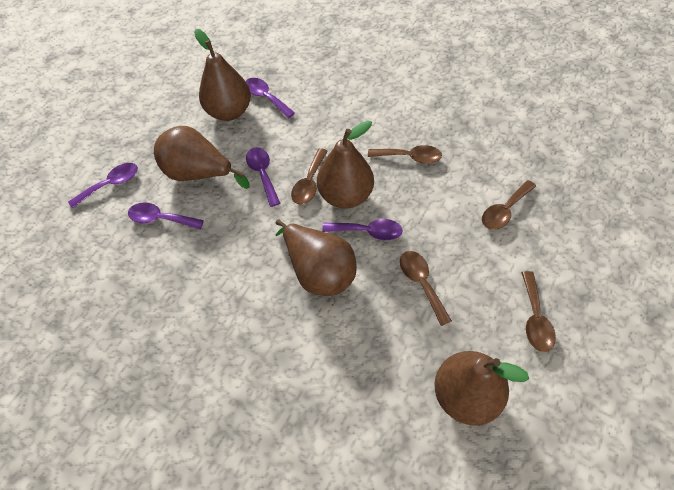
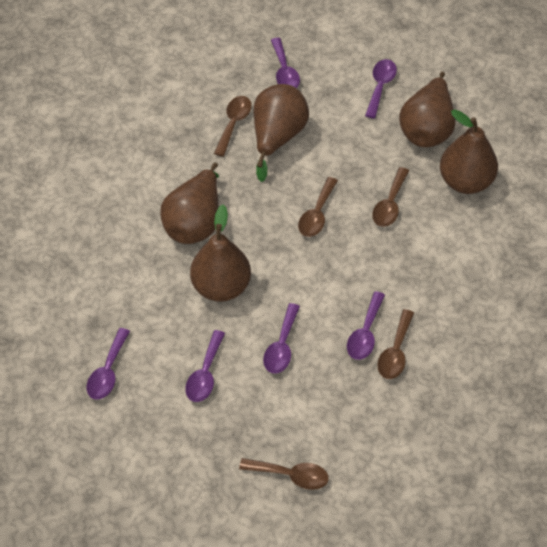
purple spoon: [68,163,138,208] [128,202,204,229] [246,78,295,118] [246,147,280,207] [322,219,403,241] = 5 -> [87,328,130,400] [185,330,225,402] [263,303,300,374] [271,38,300,88] [347,291,385,360] [365,59,397,119] = 6

